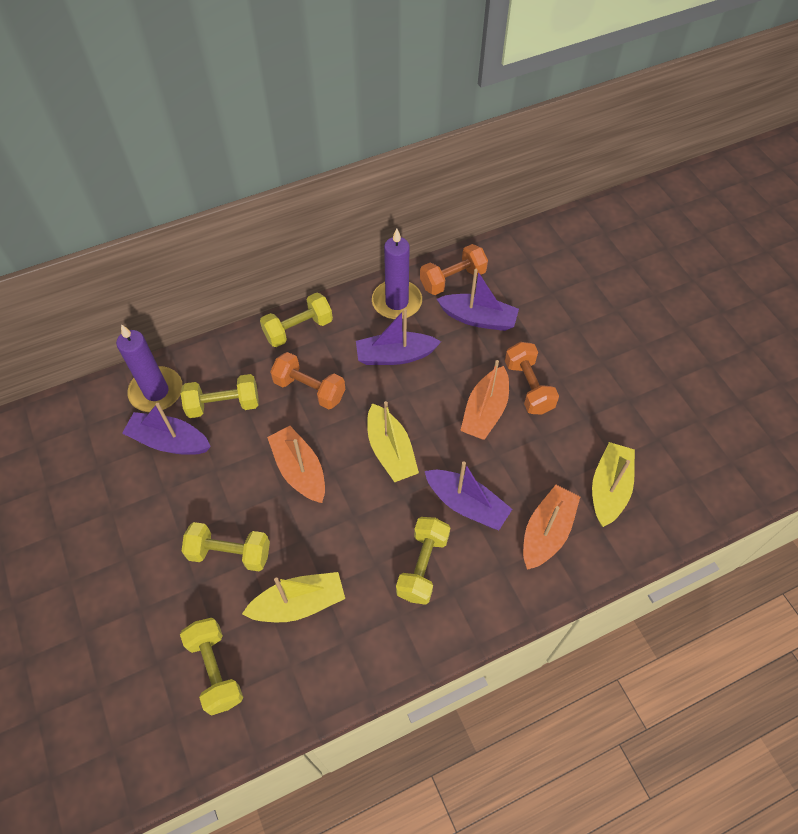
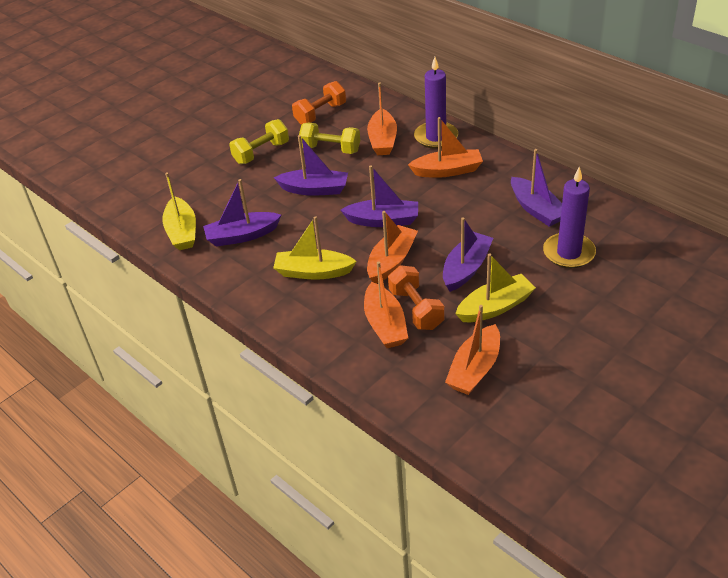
orange boat: [267,426,325,503] [460,360,509,440] [523,485,580,570] = 3 -> [364,261,408,348] [367,83,397,155] [367,211,418,284] [408,117,483,178] [445,305,500,395] = 5
orange dumbbell: [270,352,345,409] [420,244,488,295] [505,342,559,415] = 3 -> [292,81,346,125] [388,265,445,330] = 2
purple boat: [122,403,211,455] [356,308,441,365] [425,461,512,530] [437,269,519,331] = 4 -> [203,179,281,247] [273,135,348,196] [341,165,418,227] [443,217,493,292] [511,149,562,227] = 5
yellow dumbbell: [180,618,243,716] [181,374,259,418] [181,522,270,571] [260,292,333,347] [396,517,450,605] = 5 -> [229,119,289,164] [299,122,360,154] = 2

